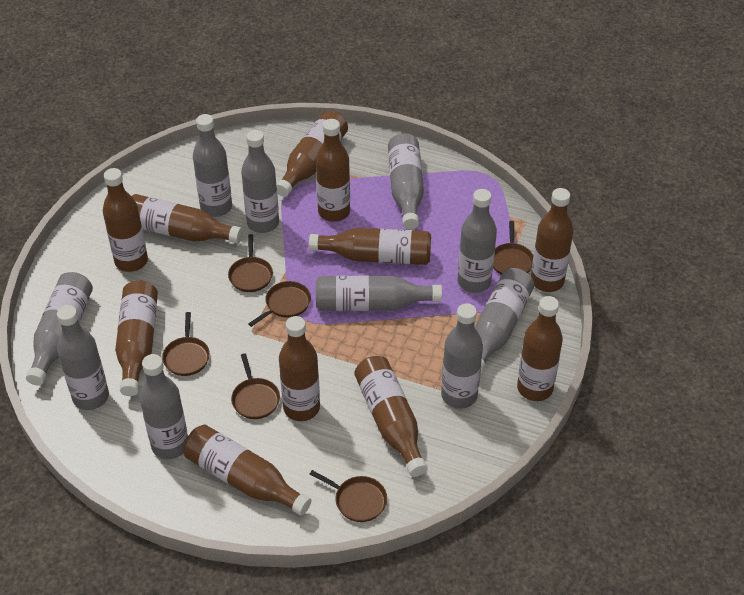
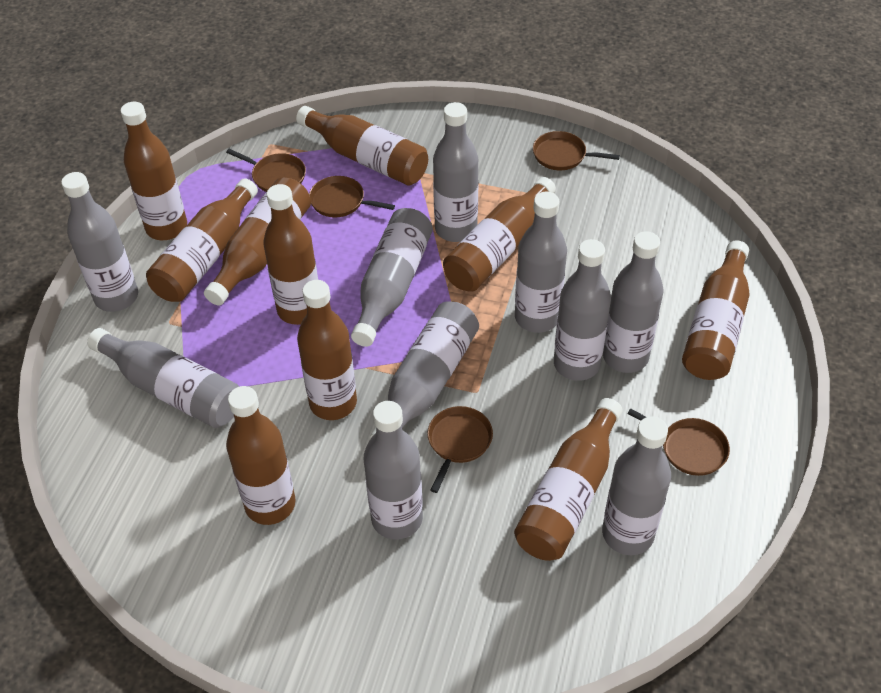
brown bottle: [103,168,148,272] [115,281,158,396] [132,194,243,243] [184,425,311,516] [276,110,348,197] [279,316,320,421] [309,228,431,265] [316,119,350,222] [354,356,428,477] [517,296,563,401] [531,188,573,292] = 11 -> [120,102,187,240] [146,178,258,302] [204,177,311,306] [226,386,296,525] [263,184,318,325] [296,106,428,186] [297,280,357,420] [443,177,556,292] [514,398,623,561] [682,240,749,380] = 10
brown pan: [162,312,210,376] [228,234,273,292] [231,353,280,419] [248,281,311,327] [310,470,387,522] [493,221,533,275] = 6 -> [226,149,306,192] [309,176,395,218] [427,406,493,493] [533,131,620,170] [627,408,730,476] = 5

